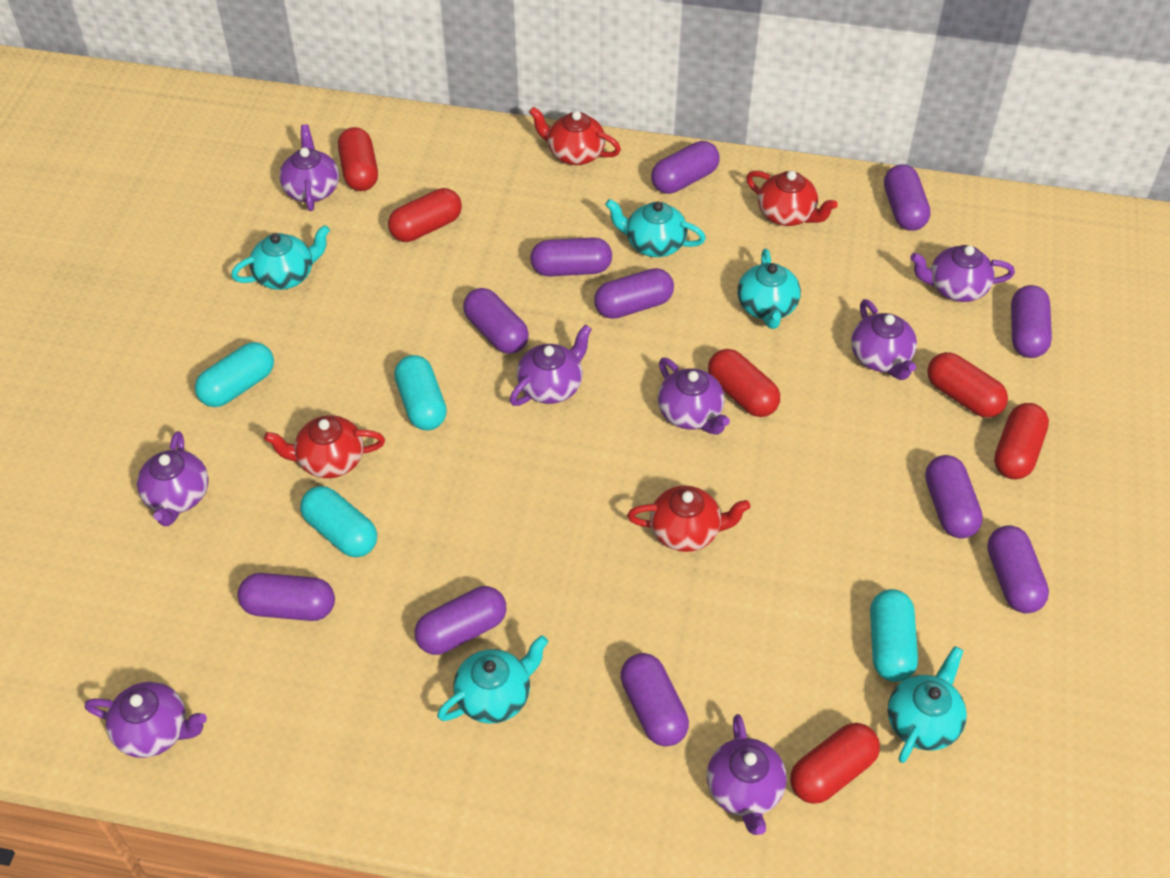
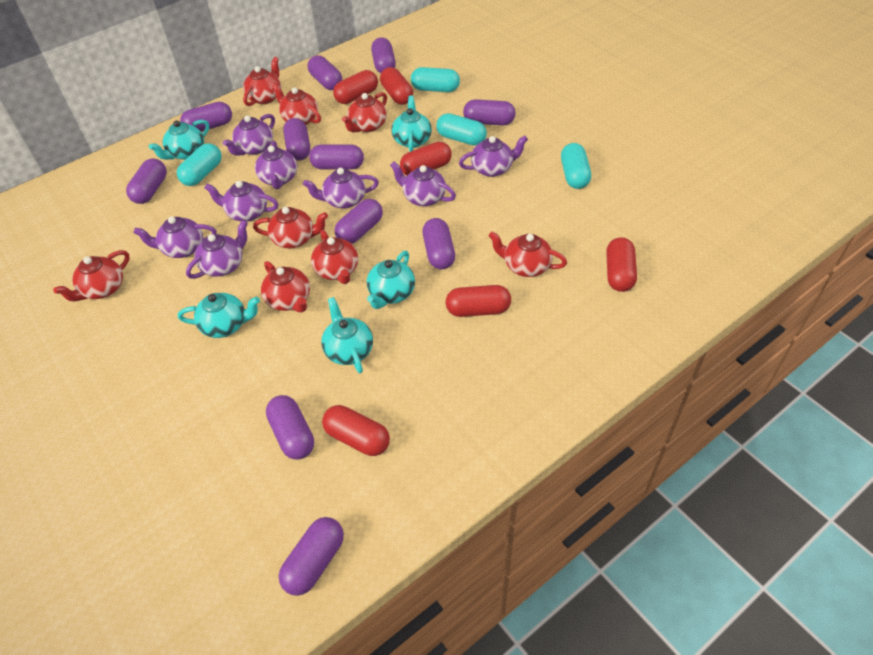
red teapot: [264,415,385,478] [529,107,621,165] [627,485,750,552] [746,171,838,226] = 4 -> [54,250,130,301] [243,57,281,106] [253,207,328,248] [261,261,310,313] [272,83,321,125] [311,230,358,284] [342,92,387,132] [488,231,567,277] = 8

